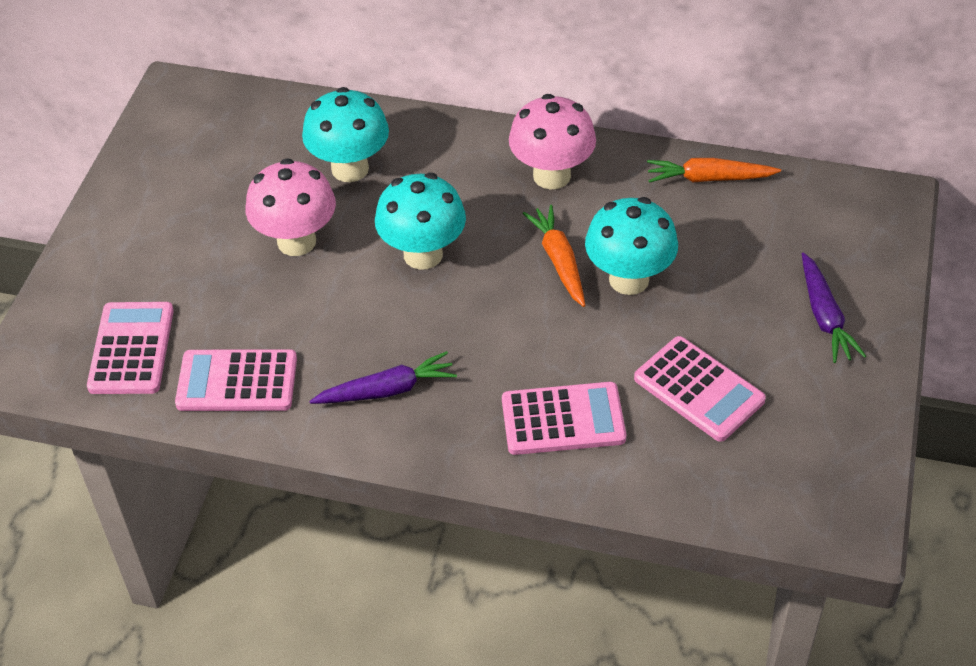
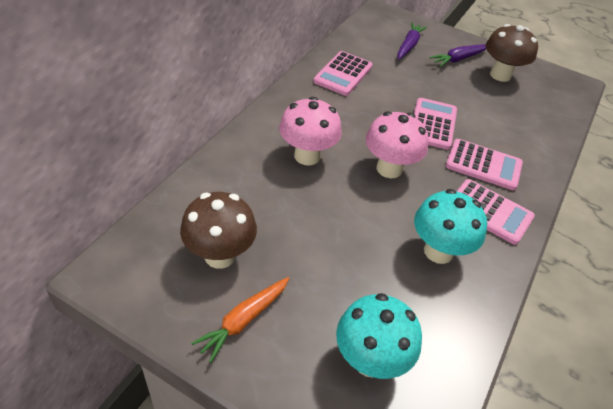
brown mushroom: none = 0 -> [180,192,257,269] [486,24,538,82] = 2
orange carrot: [522,205,586,307] [647,158,781,183] = 2 -> [191,277,289,363] = 1
turquoise mushroom: [302,87,389,182] [375,173,466,270] [585,197,678,295] = 3 -> [336,293,422,379] [414,189,487,264] = 2

